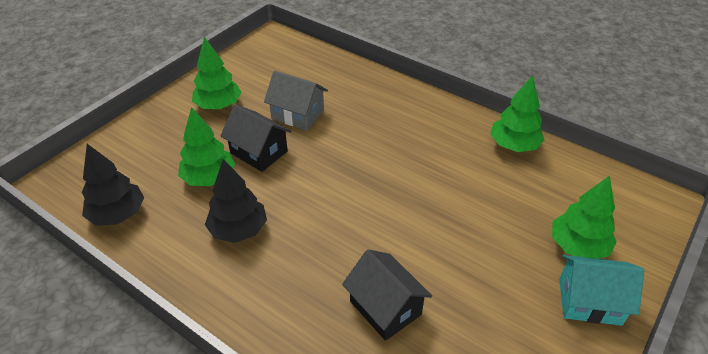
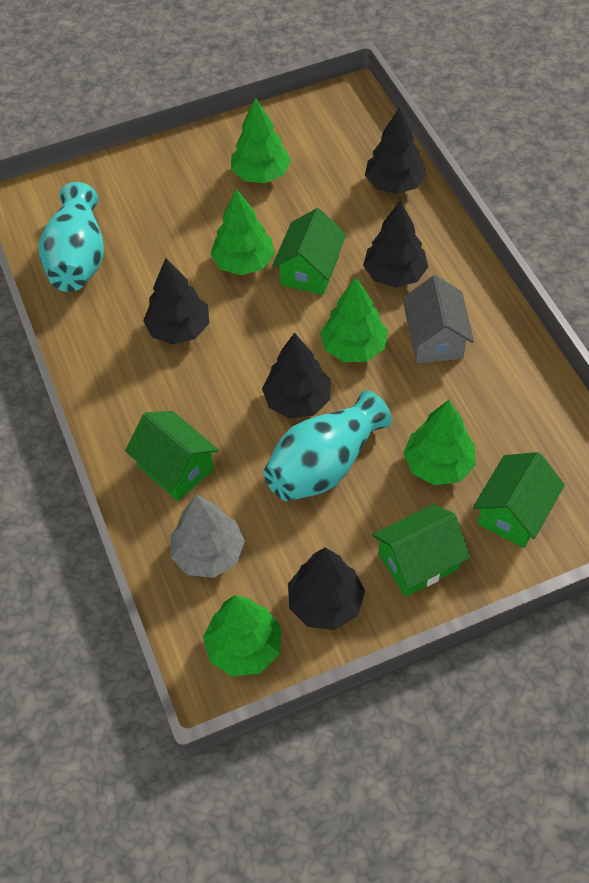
black house: [221,104,291,172] [342,249,432,341] = 2 -> none = 0
black tree: [82,144,144,226] [205,159,267,243] = 2 -> [143,258,209,345] [262,332,331,419] [288,547,365,630] [363,201,428,288] [365,107,426,194] = 5
green house: none = 0 -> [125,411,219,501] [272,208,346,295] [372,504,470,596] [473,452,565,548] = 4
green tree: [178,107,235,186] [192,37,242,109] [490,75,544,152] [552,176,617,259] = 4 -> [203,595,282,677] [210,188,274,275] [231,97,291,183] [320,277,388,362] [403,400,476,485] = 5
grey tree: none = 0 -> [170,494,245,578] = 1
turquoise house: [559,255,644,326] = 1 -> none = 0
turquoise vase: none = 0 -> [38,182,104,292] [263,390,392,501] = 2

